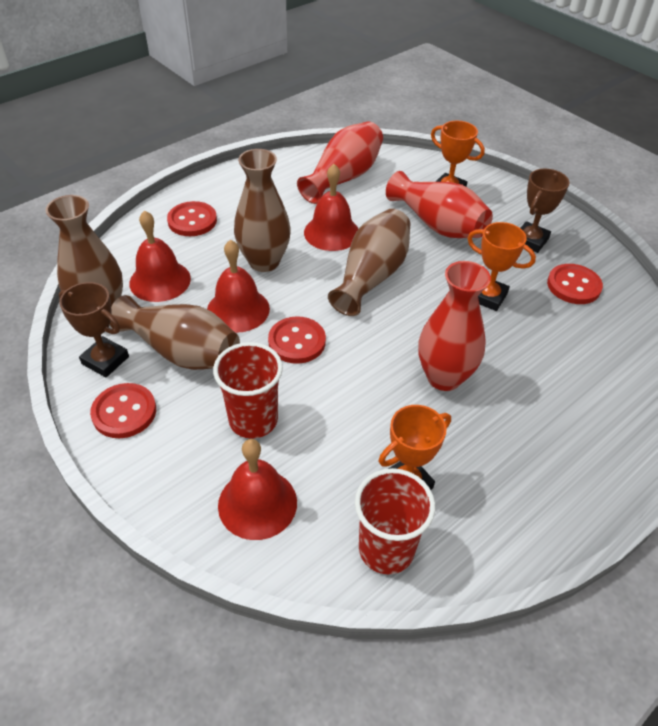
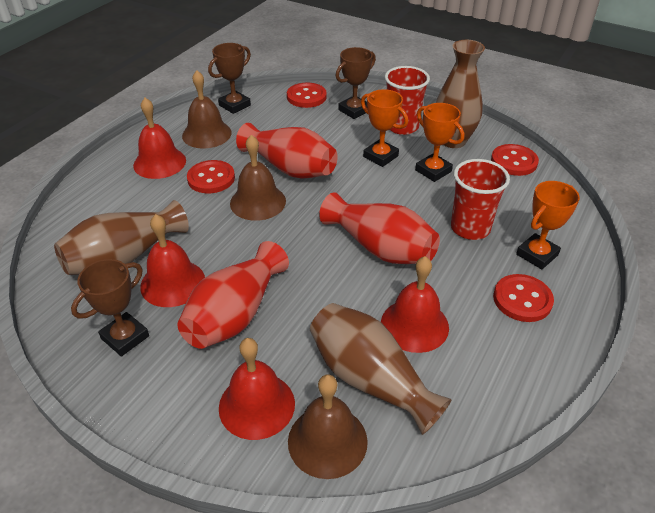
brown bell: none = 0 -> [182,70,232,149] [230,135,286,221] [288,375,368,479] = 3
brown trophy: [59,282,129,377] [521,169,569,253] = 2 -> [71,259,149,357] [208,43,251,114] [336,47,376,119] = 3
brown vase: [45,195,123,306] [110,295,240,370] [234,149,291,272] [328,209,410,316] = 4 -> [54,200,189,275] [310,303,451,435] [436,40,485,148] = 3

